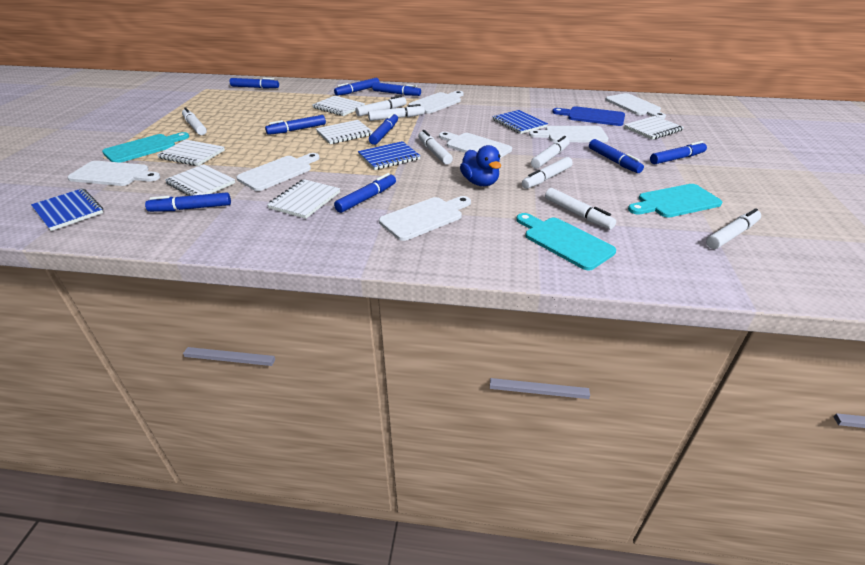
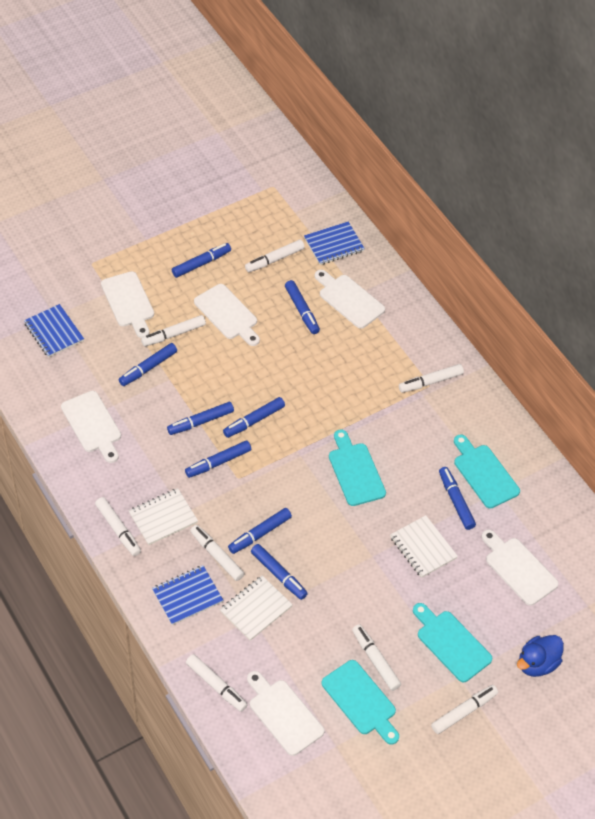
blue cutting board: [552,106,625,126] = 1 -> none = 0
turquoise cutting board: [102,132,189,163] [516,213,616,271] [628,184,722,218] = 3 -> [321,660,399,745] [329,429,386,506] [413,603,493,682] [454,434,520,508] = 4
white cutting board: [67,161,160,186] [236,153,320,191] [379,196,471,241] [408,91,464,114] [439,132,512,158] [529,126,608,142] [605,93,666,119] = 7 -> [61,391,121,463] [101,271,154,338] [194,284,260,346] [247,671,324,756] [315,270,385,329] [481,530,559,606] = 6
white notebook: [157,140,225,166] [165,164,235,196] [267,179,340,219] [312,96,365,116] [316,120,373,144] [624,116,684,140] = 6 -> [129,488,198,545] [220,576,293,641] [390,515,458,578] = 3

